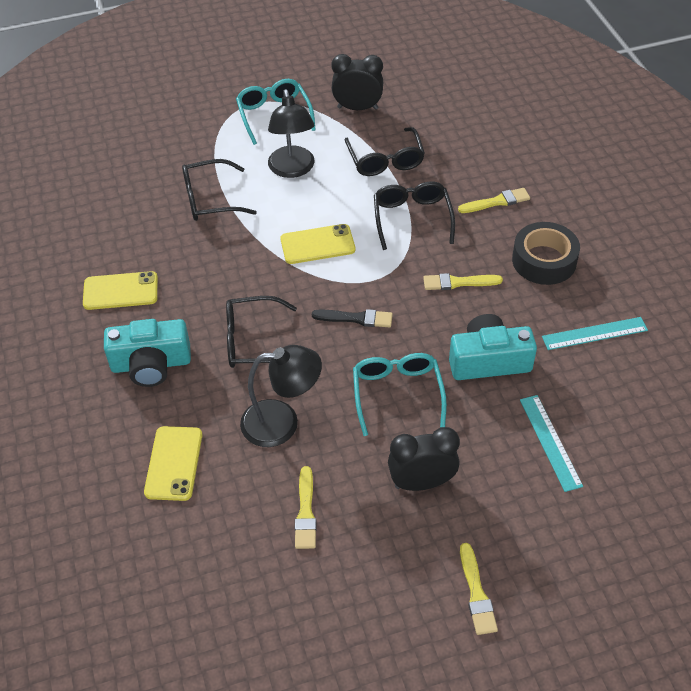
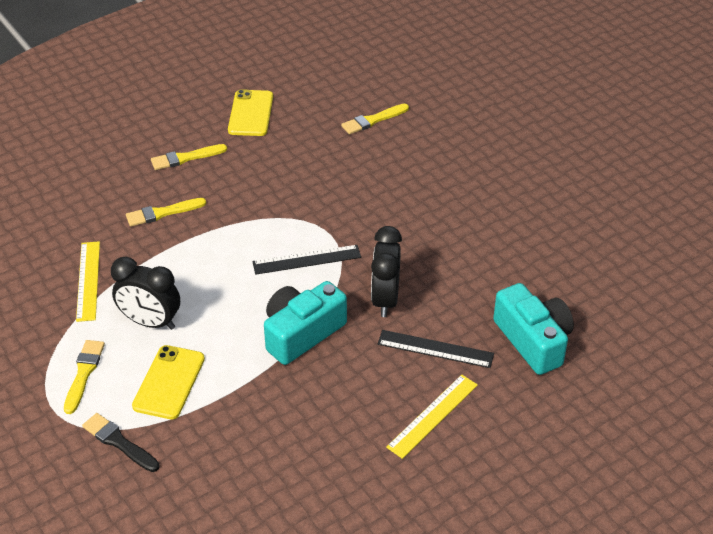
black glasses: [182,159,257,221] [226,296,297,368] [345,127,425,176] [374,181,455,250] = 4 -> none = 0
black lamp: [240,345,322,447] [268,89,314,178] = 2 -> none = 0
black ruler: none = 0 -> [252,245,361,275] [378,330,494,368] = 2
black tape: [512,222,580,285] = 1 -> none = 0
turquoise glasses: [236,79,316,145] [353,353,447,436] = 2 -> none = 0
turquoise ruler: [520,395,583,492] [542,317,648,350] = 2 -> none = 0
yellow phone: [83,271,158,310] [144,426,202,501] [280,224,355,264] = 3 -> [132,345,205,419] [228,89,273,136] = 2
yellow ruler: none = 0 -> [76,241,100,322] [386,375,478,459] = 2

